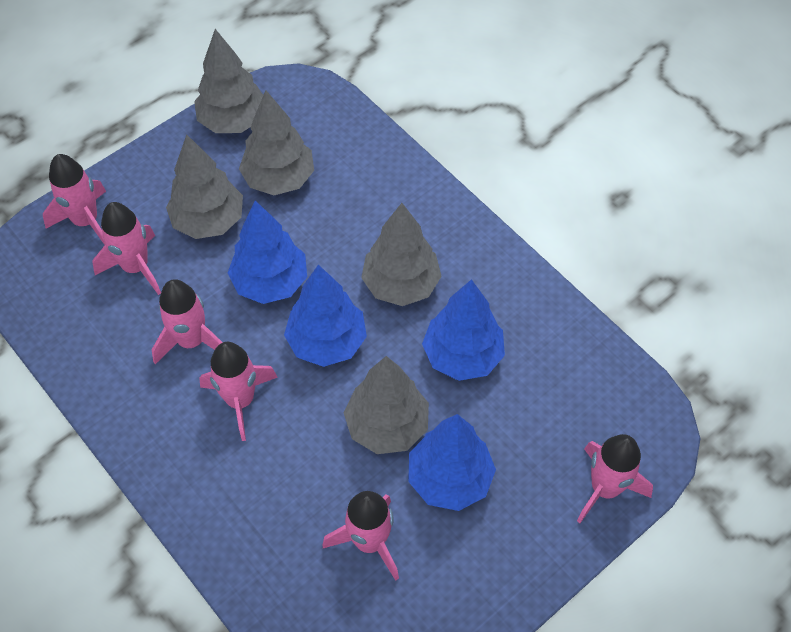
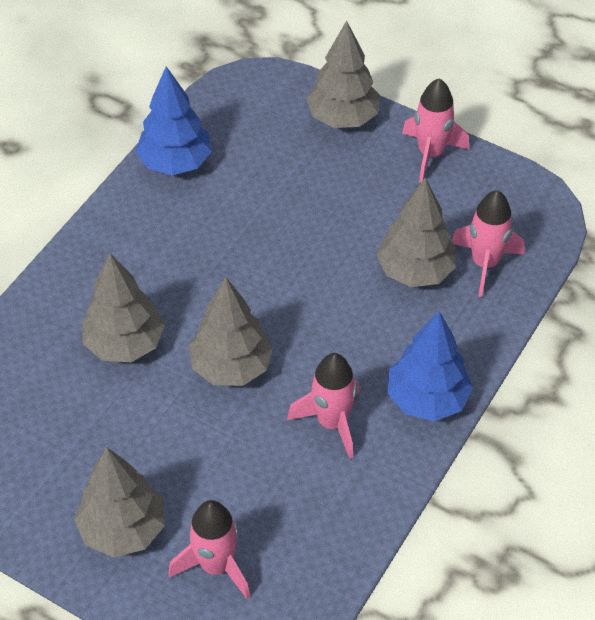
blue tree: [228,200,307,304] [284,265,367,367] [408,414,496,511] [422,279,505,381] = 4 -> [136,66,212,175] [388,311,473,421] = 2
pink rocket: [43,154,106,245] [92,202,161,295] [152,279,223,364] [199,342,278,441] [323,491,399,581] [577,434,653,523] = 6 -> [169,500,250,599] [287,353,360,459] [402,79,469,183] [451,190,524,297] = 4

